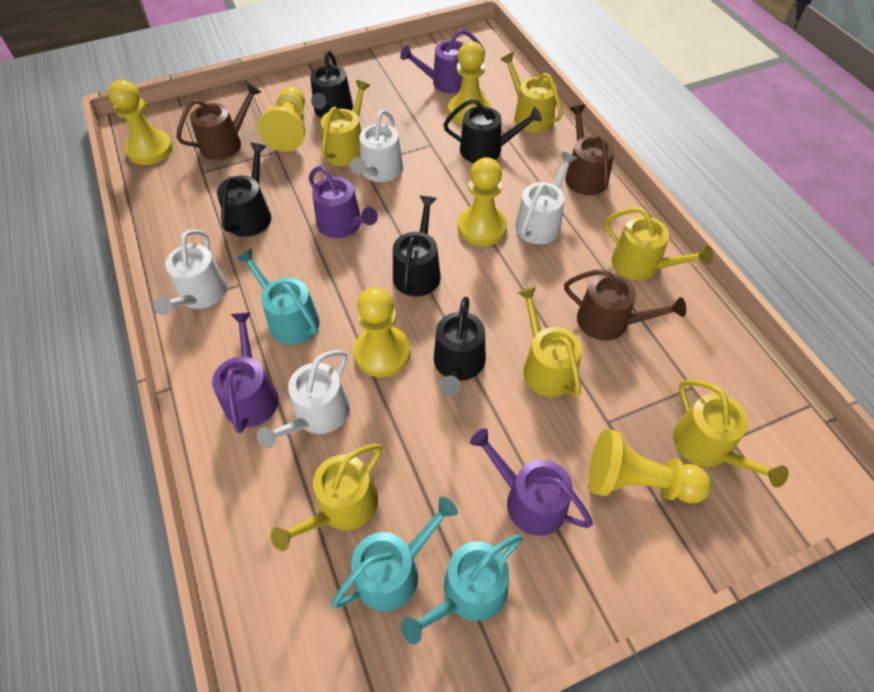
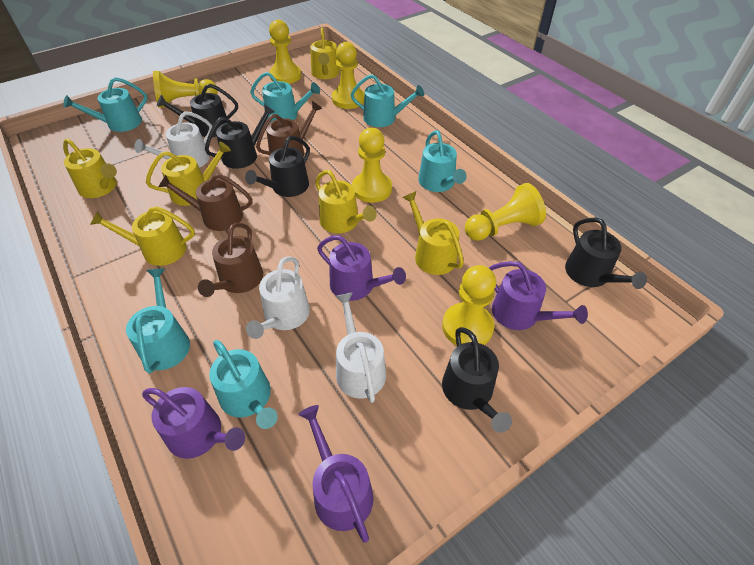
turquoise watering can: [236,248,320,345] [331,497,458,611] [401,535,523,644] = 3 -> [63,77,147,132] [126,268,190,373] [209,340,278,429] [250,72,320,122] [351,74,424,127] [418,130,467,192] = 6
white watering can: [153,229,227,315] [257,350,350,449] [350,109,403,182] [515,152,577,244] = 4 -> [134,111,212,168] [246,256,310,339] [335,292,386,403] = 3

